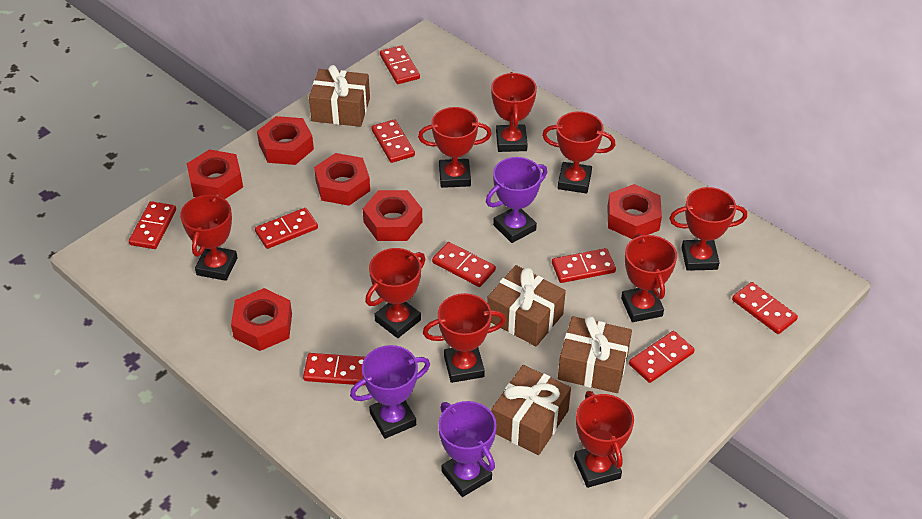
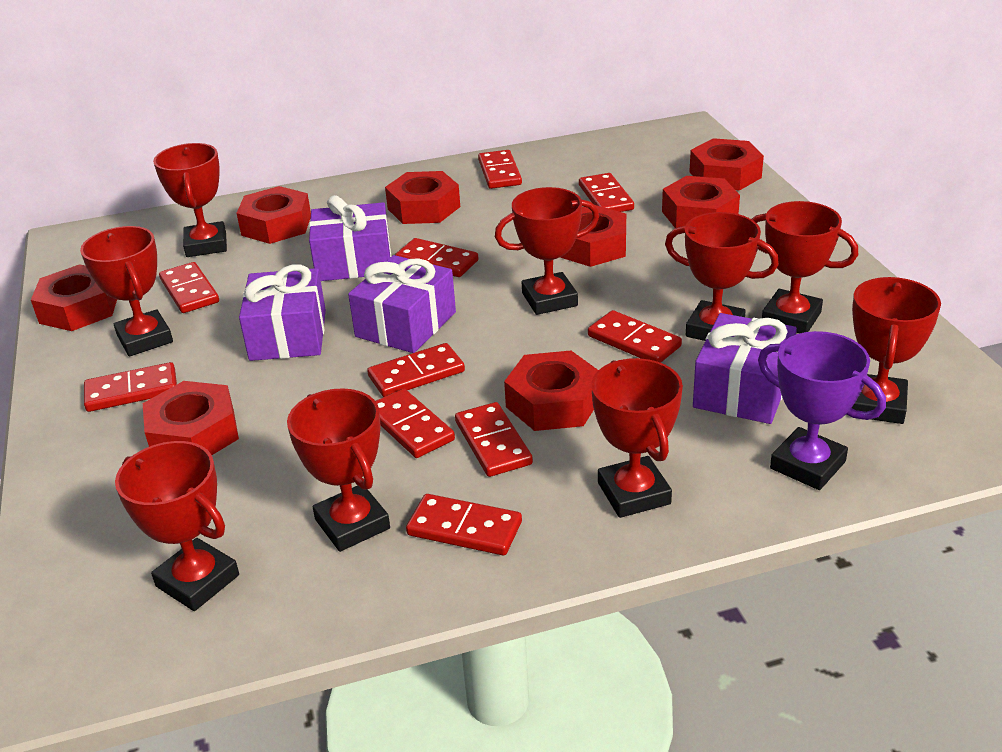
brown gift: [309,65,370,127] [487,265,566,346] [492,365,571,455] [558,316,632,393] = 4 -> none = 0
purple gift: none = 0 -> [239,264,326,361] [309,195,391,281] [348,255,456,353] [693,313,797,424] = 4
purple trophy: [350,345,430,439] [438,401,497,497] [486,157,547,243] = 3 -> [758,331,886,490] = 1
red domino: [129,201,176,249] [255,208,318,249] [303,353,365,385] [371,119,415,163] [380,45,420,84] [432,242,496,287] [552,248,616,283] [629,331,695,383] [732,282,798,334] = 9 -> [84,362,177,412] [159,262,219,313] [367,343,465,397] [376,388,455,458] [395,238,479,277] [406,494,522,555] [455,402,533,477] [478,150,522,189] [579,173,634,212] [588,310,682,363] = 10
red nut: [187,149,243,199] [231,288,292,351] [257,116,314,165] [314,153,370,206] [363,190,422,241] [607,184,662,239] = 6 -> [31,264,117,331] [143,381,239,455] [236,186,311,244] [385,171,460,224] [504,351,598,431] [560,205,626,267] [662,176,740,228] [689,138,764,191] = 8

